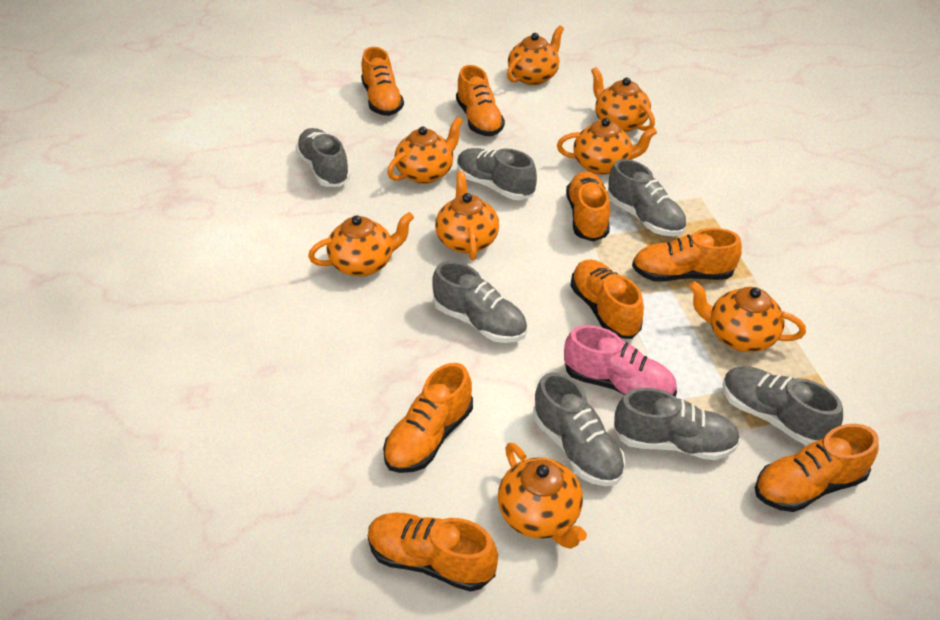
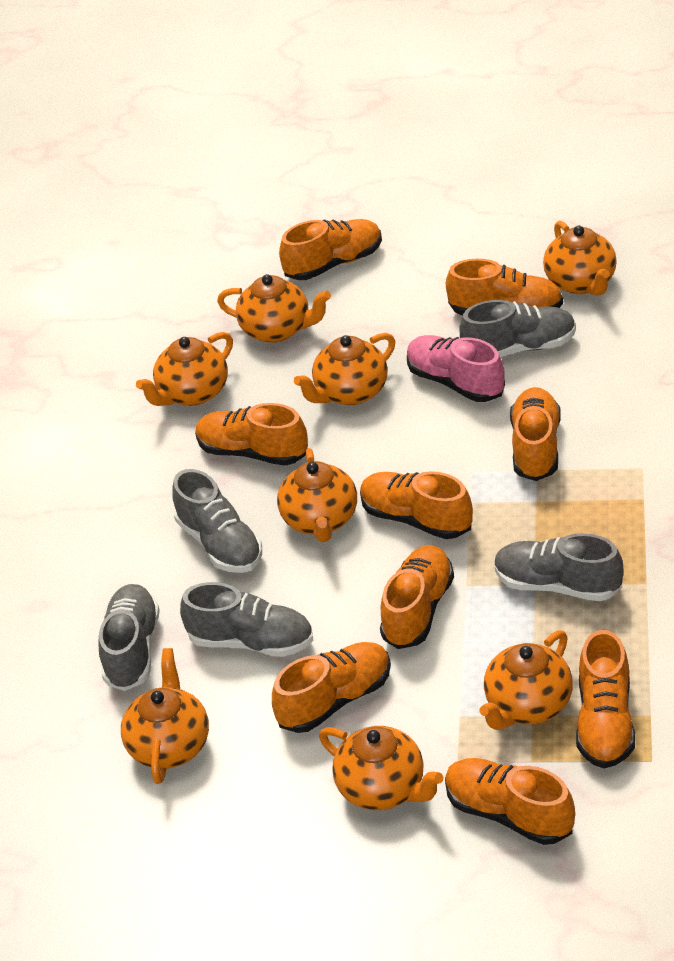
grey shoe: [296,128,351,187] [432,261,527,343] [457,148,537,200] [533,372,625,486] [607,159,686,236] [614,388,740,460] [722,366,843,446] = 7 -> [98,584,160,691] [172,469,262,573] [180,582,313,657] [459,300,576,357] [494,533,623,601] = 5
orange shoe: [361,47,404,116] [368,512,498,592] [383,363,473,473] [456,65,505,136] [566,171,610,242] [571,259,644,339] [632,228,742,282] [755,424,879,512] = 8 -> [195,403,308,466] [272,642,391,733] [279,219,382,280] [360,471,473,539] [380,545,454,649] [445,758,575,845] [446,259,563,315] [510,387,561,481] [576,630,635,768] = 9

